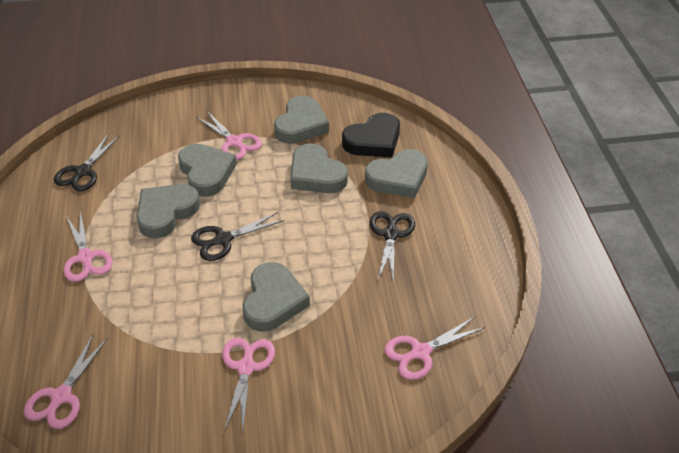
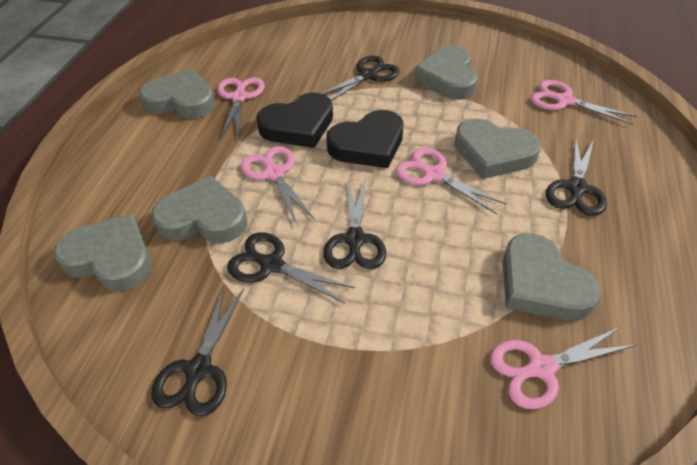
black heart: [342,113,400,158] = 1 -> [256,92,333,148] [326,110,404,168] = 2
black scissors: [54,133,120,191] [191,212,284,261] [369,211,415,282] = 3 -> [151,287,244,416] [227,232,355,303] [321,55,400,101] [323,178,386,269] [546,137,607,216] = 5

